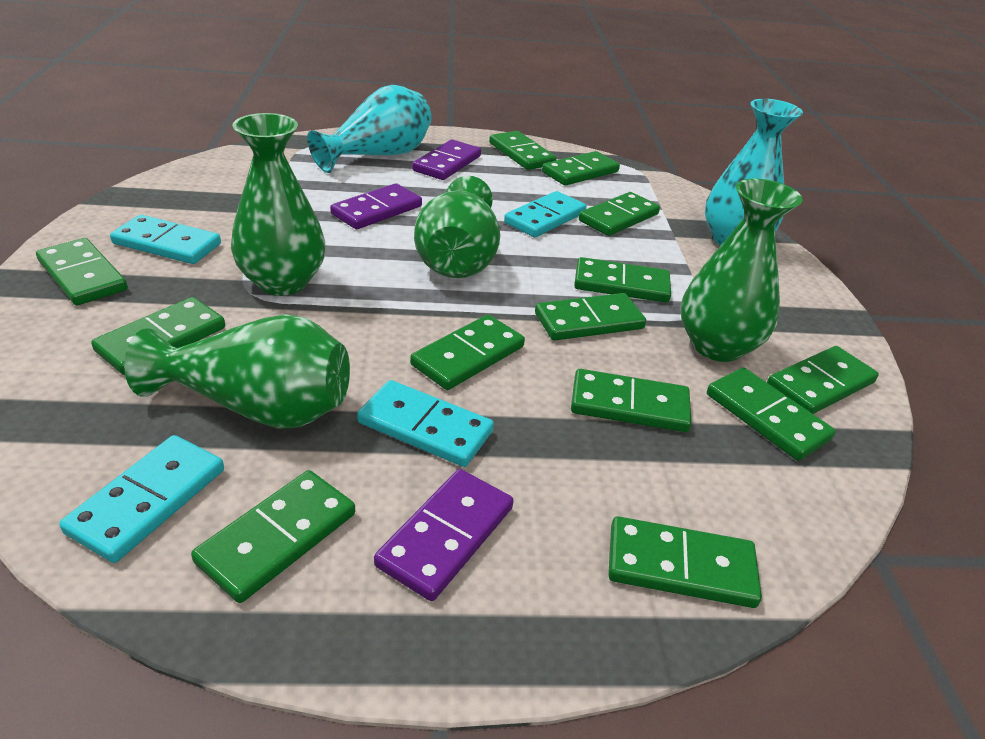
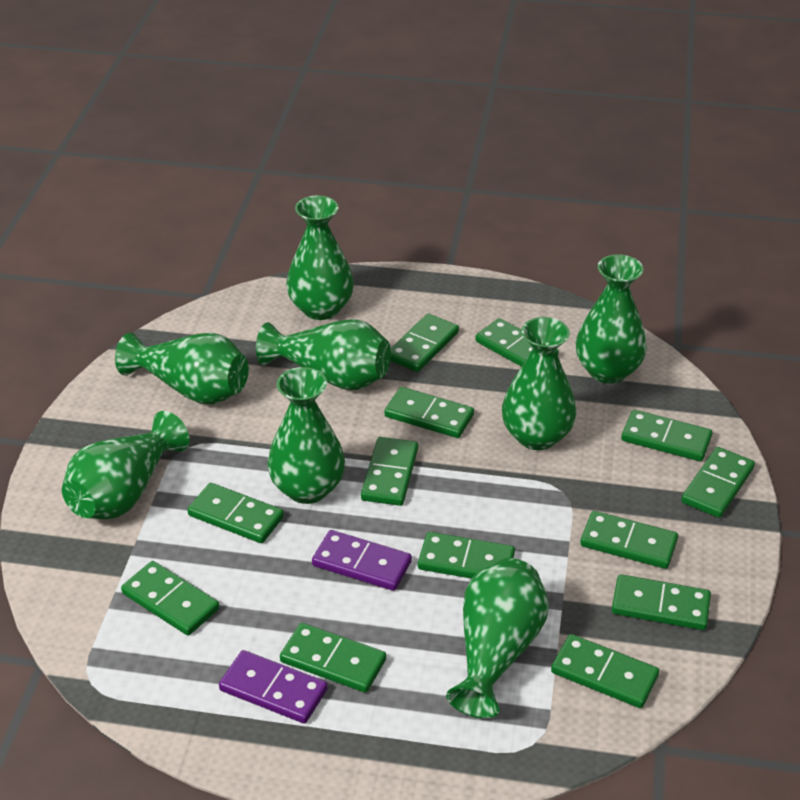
green vase: [124,314,350,429] [231,113,325,296] [414,176,500,278] [680,179,803,362] = 4 -> [62,411,190,519] [115,333,249,404] [256,319,391,390] [267,367,345,504] [287,195,354,320] [446,558,549,719] [502,317,576,450] [576,254,647,383] = 8
purple domino: [330,183,422,229] [374,469,514,601] [412,140,481,180] = 3 -> [219,650,328,723] [312,530,412,591] = 2
turquoise domino: [59,435,224,563] [110,215,221,264] [357,380,494,467] [504,191,587,237] = 4 -> none = 0
turquoise vase: [307,85,432,173] [705,99,803,246] = 2 -> none = 0

